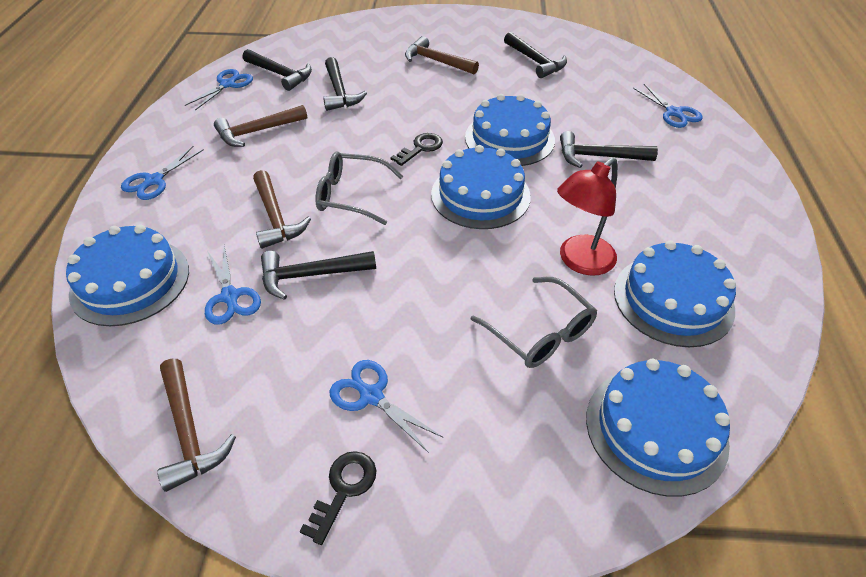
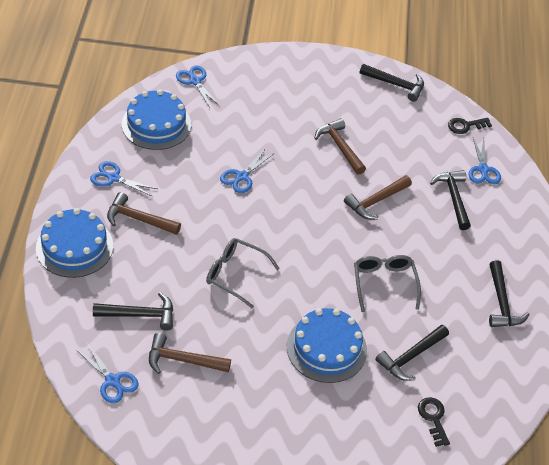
blue cake: [66,224,189,326] [431,145,531,229] [465,94,555,166] [586,359,730,497] [614,241,736,347] = 5 -> [36,208,113,278] [122,89,191,150] [287,308,367,383] = 3
red lamp: [557,157,618,276] = 1 -> none = 0

